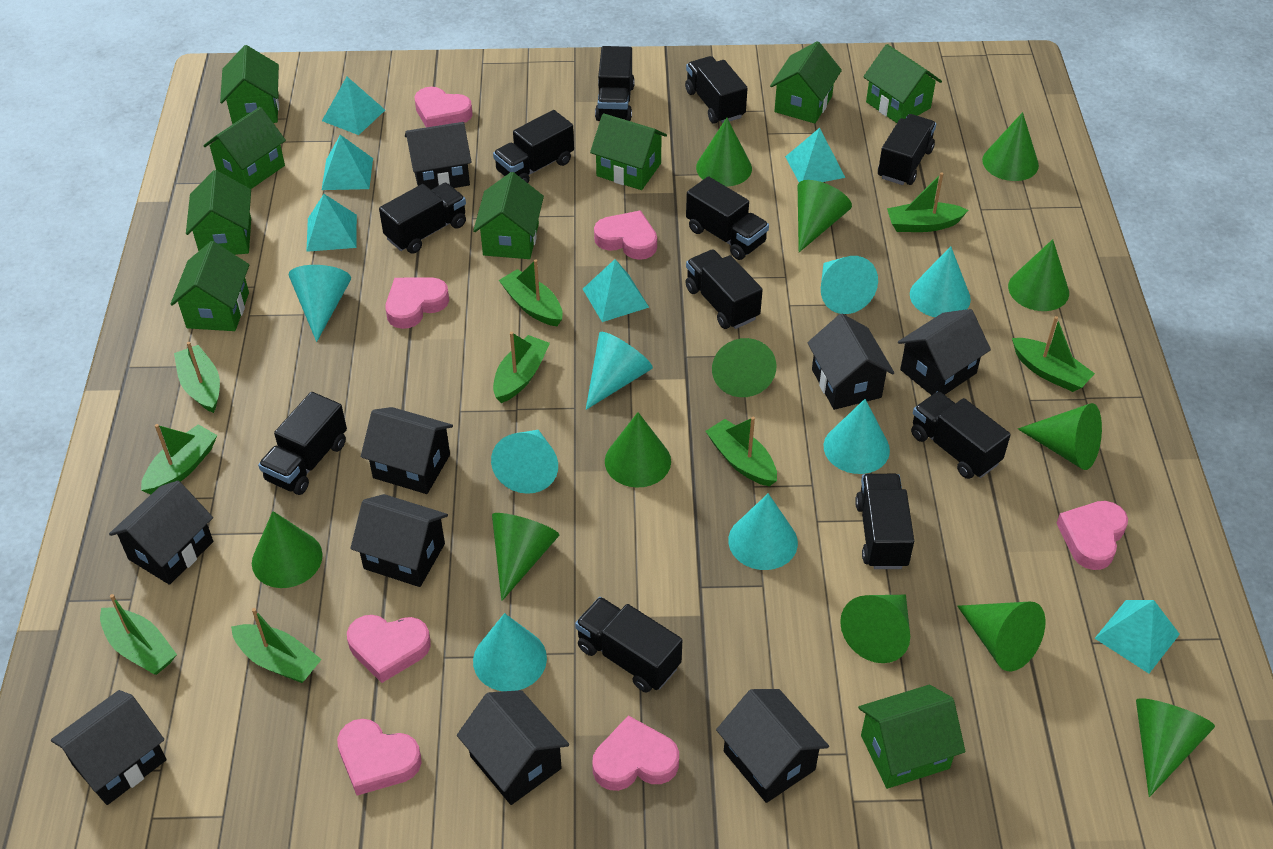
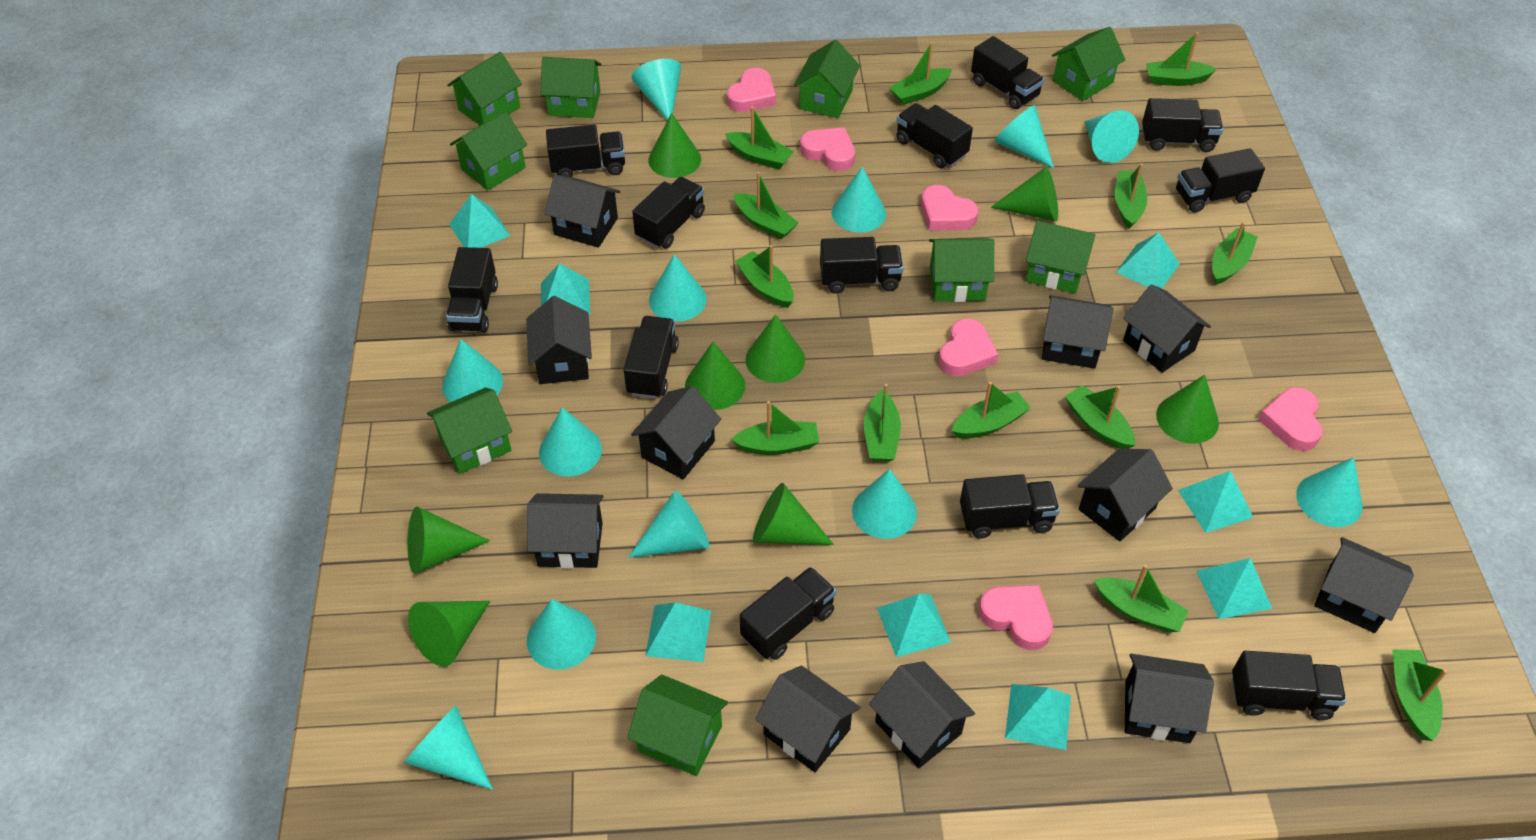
black house: [51,690,167,805] [109,481,213,585] [350,494,448,587] [361,407,453,494] [405,122,472,190] [457,690,569,805] [716,689,829,803] [807,314,894,410] [898,309,991,395] = 9 -> [526,296,592,384] [527,493,604,569] [544,175,621,248] [631,386,721,479] [755,665,860,772] [869,661,975,768] [1042,295,1113,369] [1077,449,1173,541] [1123,284,1211,373] [1125,654,1214,743] [1315,537,1414,633] = 11
black truck: [258,392,347,495] [379,183,466,254] [493,110,574,183] [575,597,682,693] [595,46,635,121] [685,56,748,124] [685,249,763,329] [686,176,769,260] [855,474,914,569] [878,114,936,185] [911,391,1011,479] = 11 -> [446,247,498,333] [546,125,625,177] [624,316,679,399] [632,177,705,249] [740,567,836,660] [820,237,904,294] [896,103,973,168] [960,474,1060,538] [971,36,1044,109] [1142,98,1223,152] [1176,148,1265,213] [1232,651,1346,720] = 12
green boat: [100,594,177,675] [141,424,217,495] [174,342,220,413] [231,608,322,683] [493,332,550,403] [499,259,563,326] [706,417,777,486] [887,172,968,232] [1012,316,1095,392] = 9 -> [725,107,794,170] [731,401,819,455] [734,172,799,239] [735,245,794,308] [864,384,901,462] [889,42,952,105] [952,382,1031,439] [1065,385,1135,449] [1094,565,1189,632] [1115,163,1148,229] [1146,32,1217,86] [1212,222,1258,285] [1392,649,1448,741] = 13
green cone: [252,511,323,588] [492,513,560,601] [605,412,671,488] [696,118,752,187] [712,338,776,397] [798,180,852,252] [840,595,910,663] [957,602,1046,671] [982,112,1039,181] [1008,239,1069,311] [1018,403,1102,470] [1136,698,1215,797] = 12 -> [407,507,490,574] [408,601,490,666] [649,113,701,178] [685,342,745,410] [746,314,805,383] [753,483,834,545] [991,167,1058,221] [1156,375,1219,444] = 8
pink heart: [337,719,422,795] [347,615,431,683] [385,277,449,329] [414,87,473,127] [592,715,679,791] [594,210,657,260] [1056,501,1128,570] = 7 -> [727,68,776,112] [800,128,855,171] [921,185,978,231] [939,318,998,376] [979,585,1053,650] [1258,387,1323,451] = 6
turquoise cone: [289,265,351,342] [473,613,547,691] [491,430,558,494] [586,332,653,410] [728,493,798,570] [821,256,878,314] [824,399,890,474] [910,246,971,317] = 8 -> [404,705,493,790] [442,339,503,402] [527,599,596,670] [539,407,602,477] [628,491,709,558] [632,59,681,120] [649,254,707,322] [832,167,886,233] [852,469,917,539] [994,105,1054,168] [1085,110,1139,163] [1296,457,1363,527] = 12
turquoise pyramid: [306,194,357,252] [322,77,385,135] [322,135,373,190] [583,259,649,322] [785,128,845,182] [1094,600,1180,673] = 6 -> [449,194,511,248] [541,263,590,315] [645,602,711,662] [877,594,951,657] [1005,684,1071,750] [1116,232,1180,289] [1178,471,1253,533] [1196,558,1272,619] = 8

